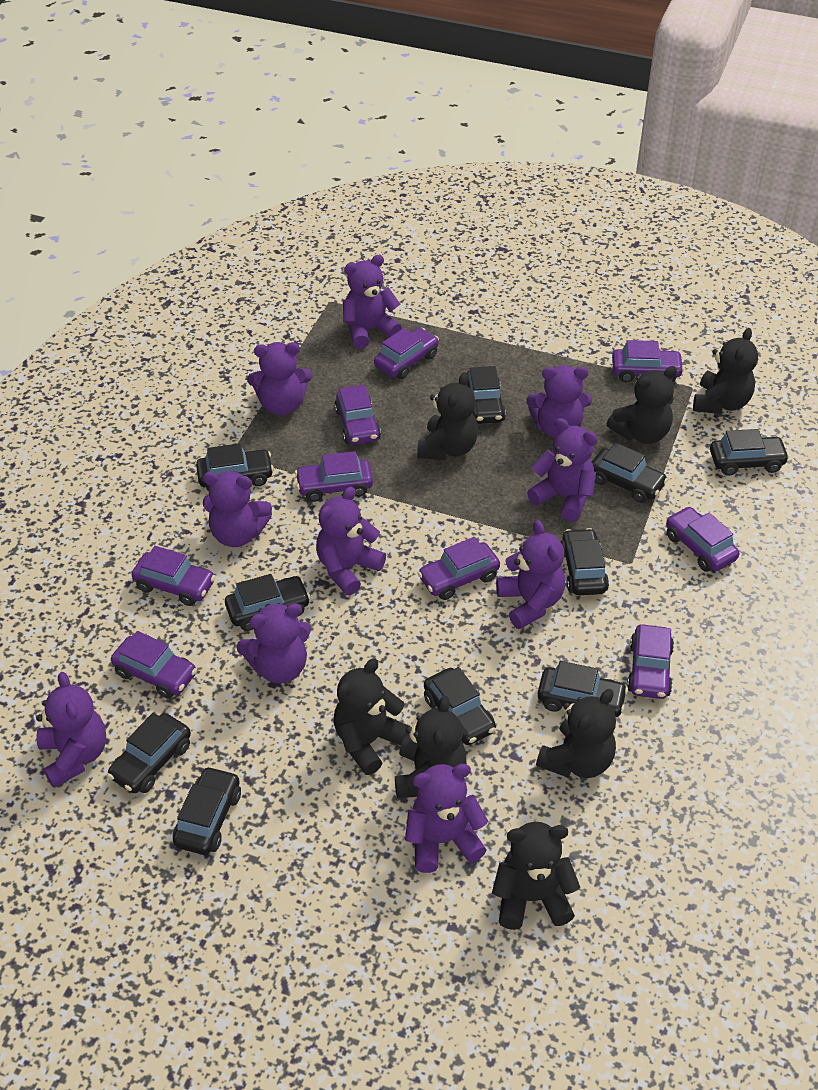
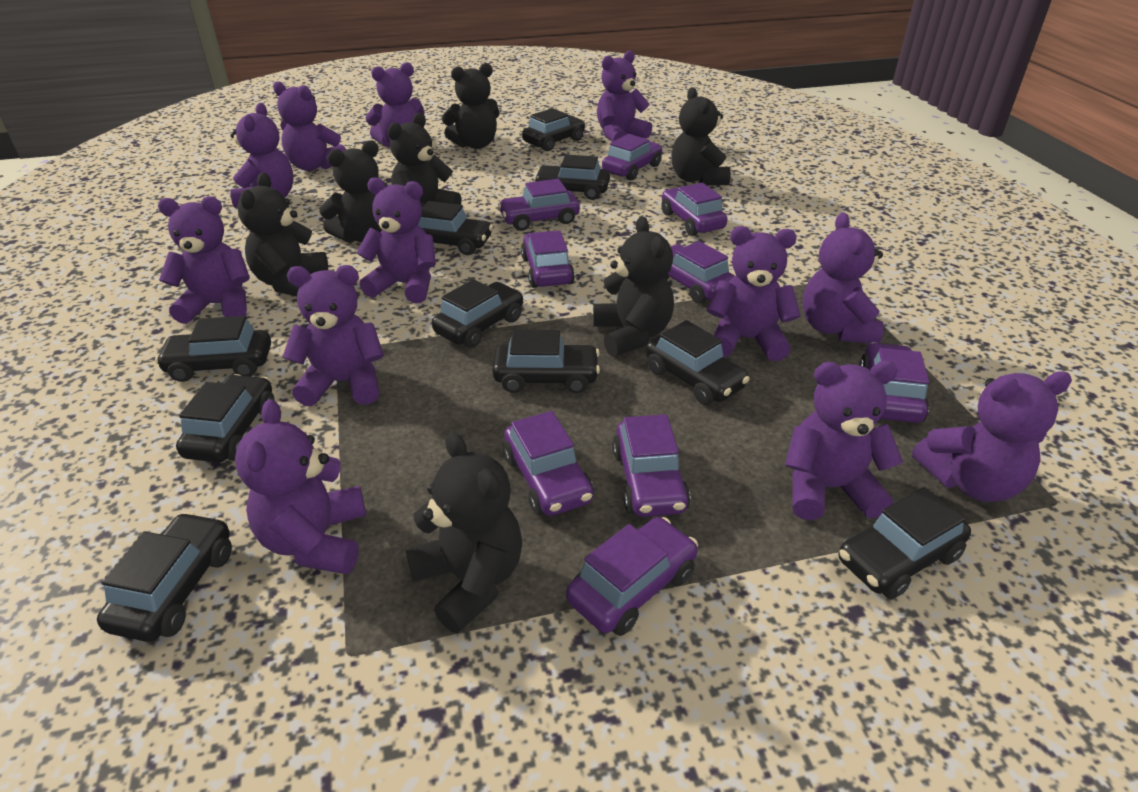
purple teddy bear: [36,672,106,788] [203,471,272,547] [236,603,311,683] [247,342,312,415] [316,487,386,595] [343,255,402,348] [405,764,488,873] [496,520,565,629] [526,365,592,438] [527,418,598,522] = 10 -> [158,196,250,324] [230,103,294,208] [235,399,366,574] [273,81,346,171] [283,265,384,406] [357,177,436,303] [366,62,425,148] [597,50,652,142] [707,226,801,361] [785,361,903,521] [803,212,883,344] [912,371,1072,502] = 12

